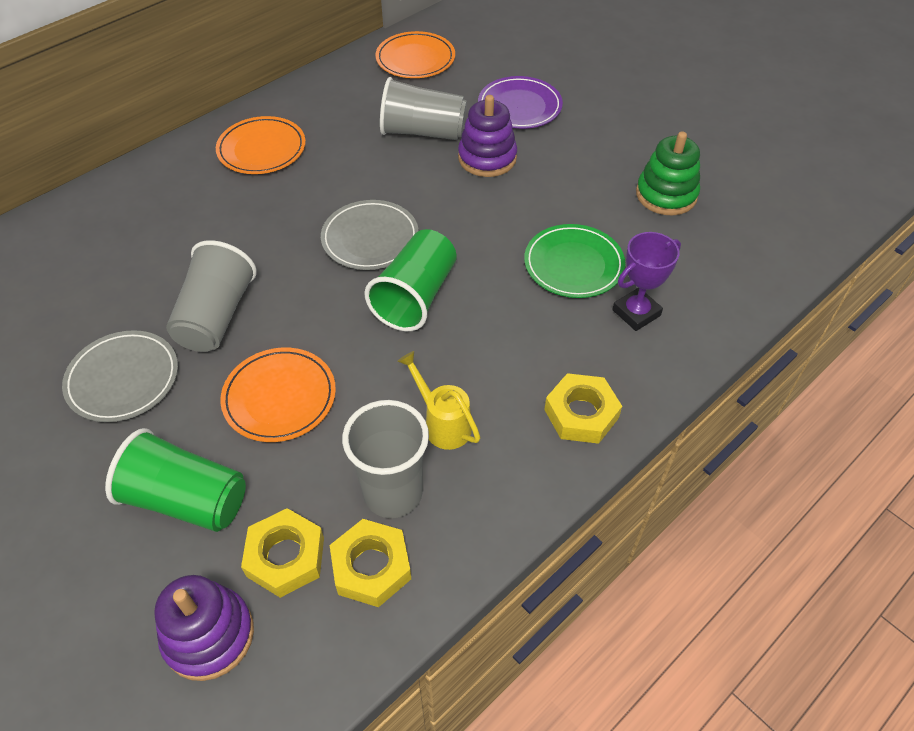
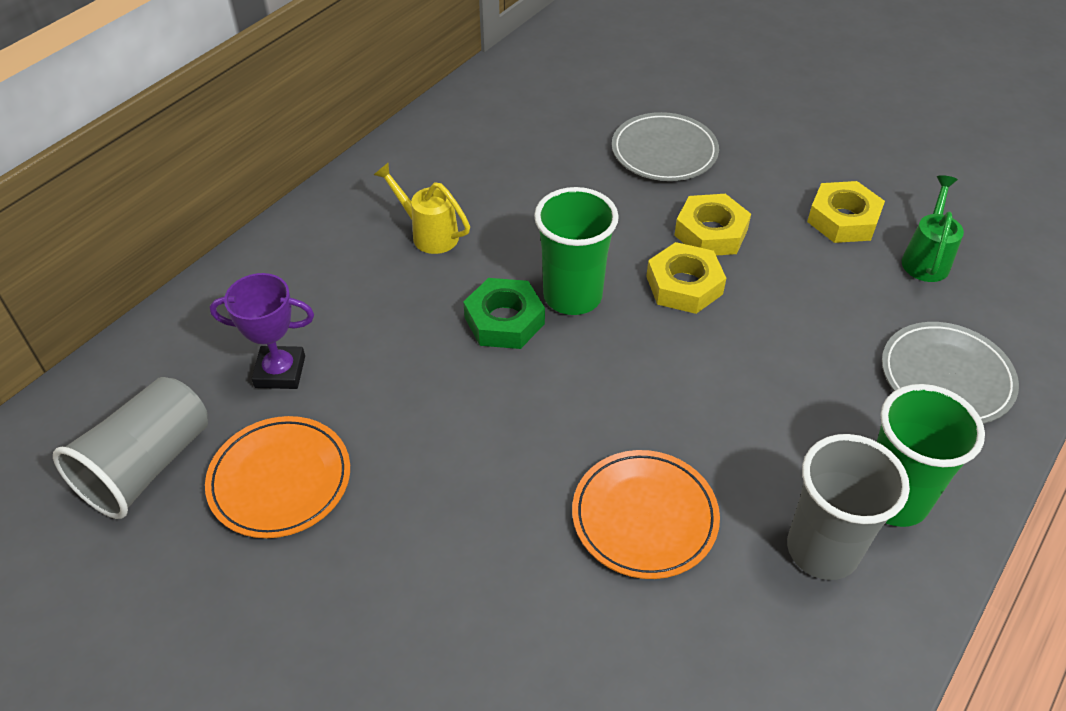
green nut: none = 0 -> [463,278,545,349] = 1
green plate: [524,224,625,298] = 1 -> none = 0
green stacking toy: [636,132,700,215] = 1 -> none = 0
green watering can: none = 0 -> [902,175,964,282] = 1
grey cup: [166,240,257,352] [342,400,429,518] [380,77,467,140] = 3 -> [53,377,208,519] [787,434,910,580] = 2
orange plate: [216,116,306,174] [220,348,336,442] [376,31,455,78] = 3 -> [205,416,350,538] [572,450,720,579] = 2
purple plate: [478,76,563,129] = 1 -> none = 0
purple stacking toy: [154,575,254,681] [458,95,517,177] = 2 -> none = 0

